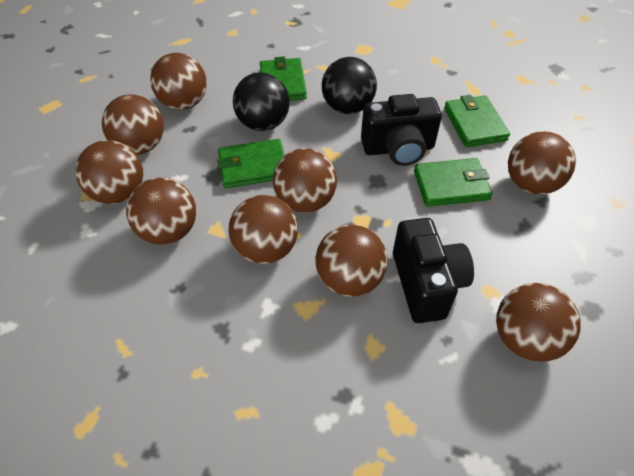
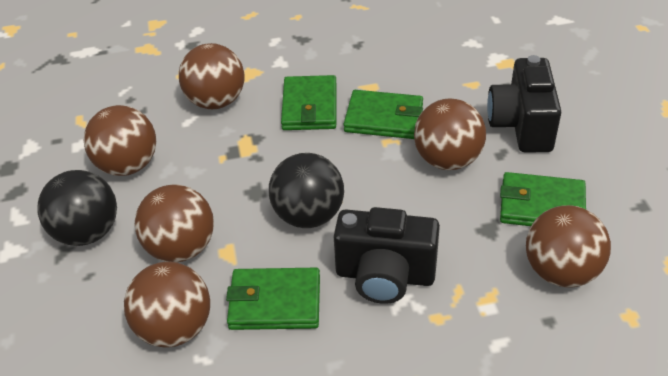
brown ball: [75,140,143,204] [102,94,164,155] [126,177,196,245] [150,53,207,110] [229,195,298,264] [273,148,337,213] [315,225,388,297] [496,283,581,362] [508,131,576,195] = 9 -> [84,105,156,176] [124,262,210,348] [135,184,214,262] [179,43,244,109] [414,99,486,170] [526,205,611,287] = 6

